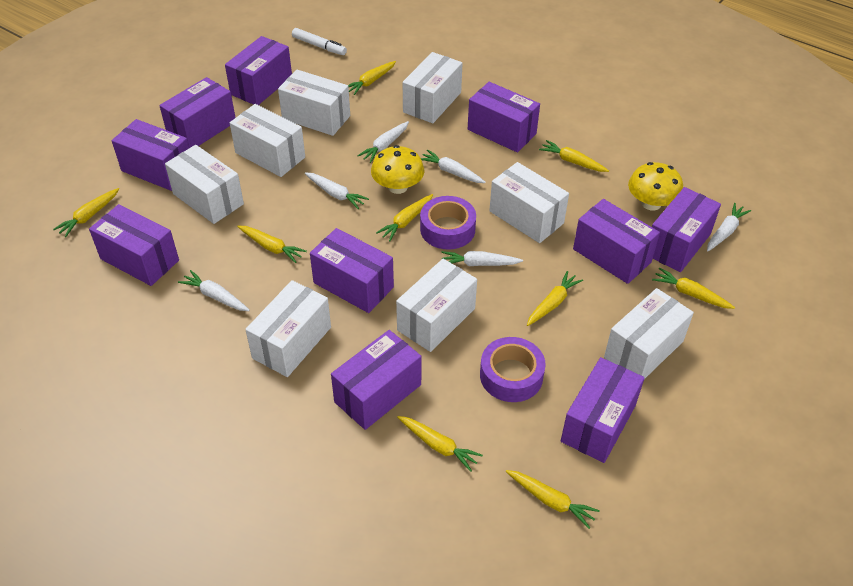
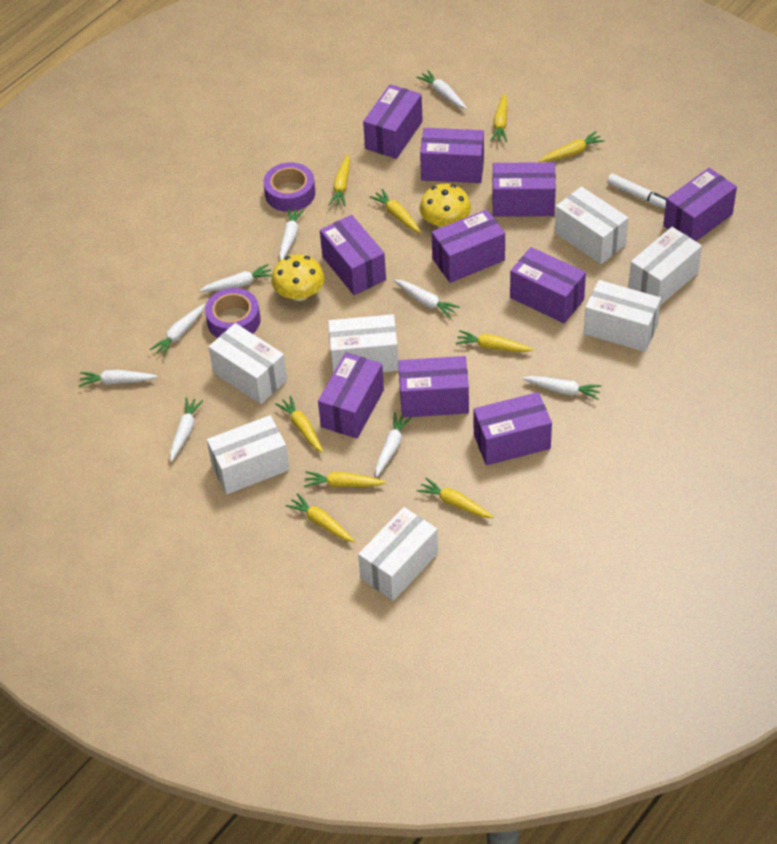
white box: [165,145,244,224] [230,104,305,177] [245,280,331,377] [278,70,350,136] [396,259,477,352] [403,52,463,123] [489,162,569,243] [604,288,694,379] = 8 -> [207,415,290,494] [208,323,287,404] [328,314,399,373] [358,507,438,601] [555,187,628,264] [584,280,661,352] [628,227,702,306] = 7
white carrot: [178,270,250,311] [305,172,369,209] [357,121,409,163] [421,150,486,183] [442,251,523,266] [707,203,751,251] = 6 -> [79,370,157,387] [150,304,205,357] [170,397,204,462] [200,264,272,292] [279,207,305,260] [375,413,412,477] [394,280,460,318] [416,70,467,109] [522,376,602,400] = 9

